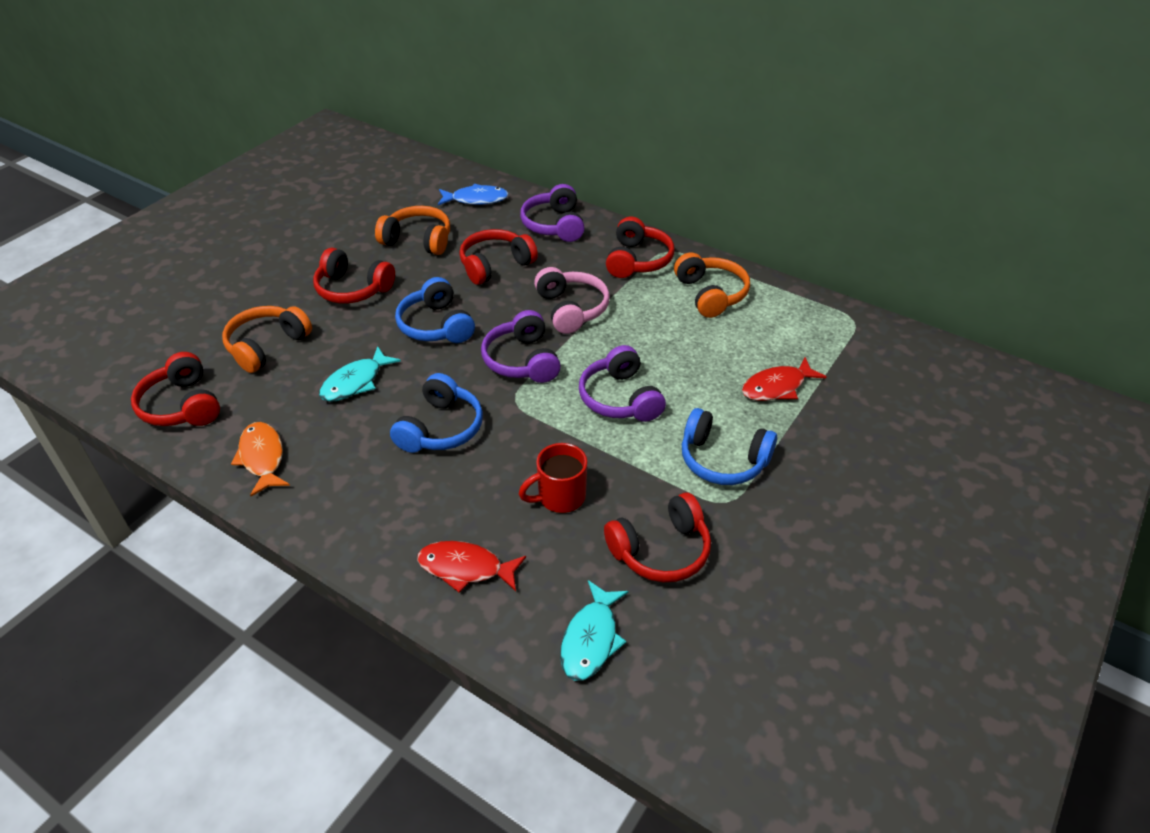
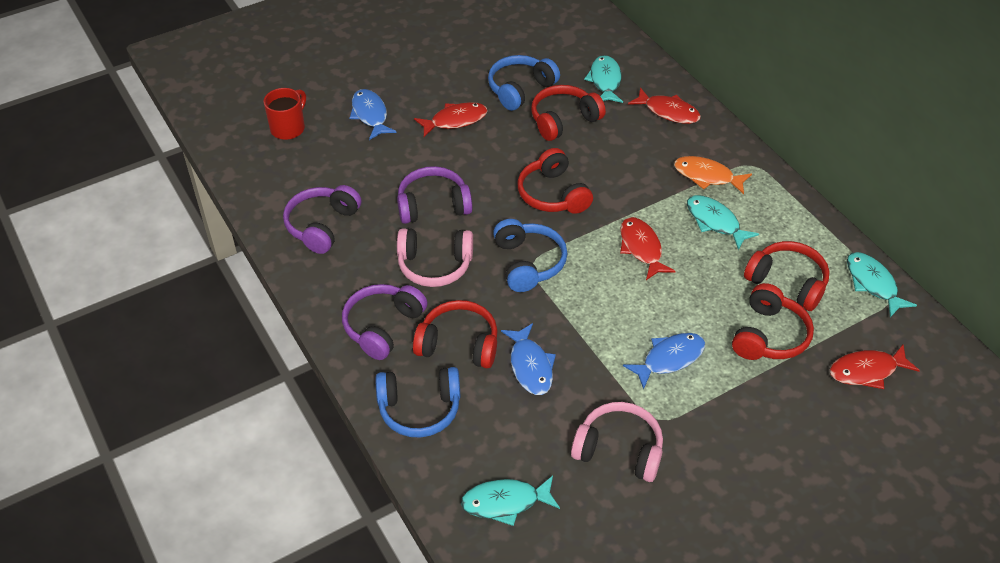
blue fish: [438,184,509,205] = 1 -> [349,89,397,140] [501,323,556,395] [623,333,705,390] = 3
orange headphones: [222,306,312,373] [375,206,450,255] [674,252,750,318] = 3 -> none = 0
pink headphones: [534,267,610,334] = 1 -> [397,228,473,287] [571,402,663,482] = 2
red fish: [417,541,526,593] [742,357,826,401] = 2 -> [414,102,488,137] [620,217,676,280] [628,88,701,124] [830,345,920,389] = 4
turquoise fish: [319,346,401,402] [560,580,629,681] = 2 -> [461,476,560,526] [584,55,623,103] [687,195,759,250] [847,252,917,317] = 4

